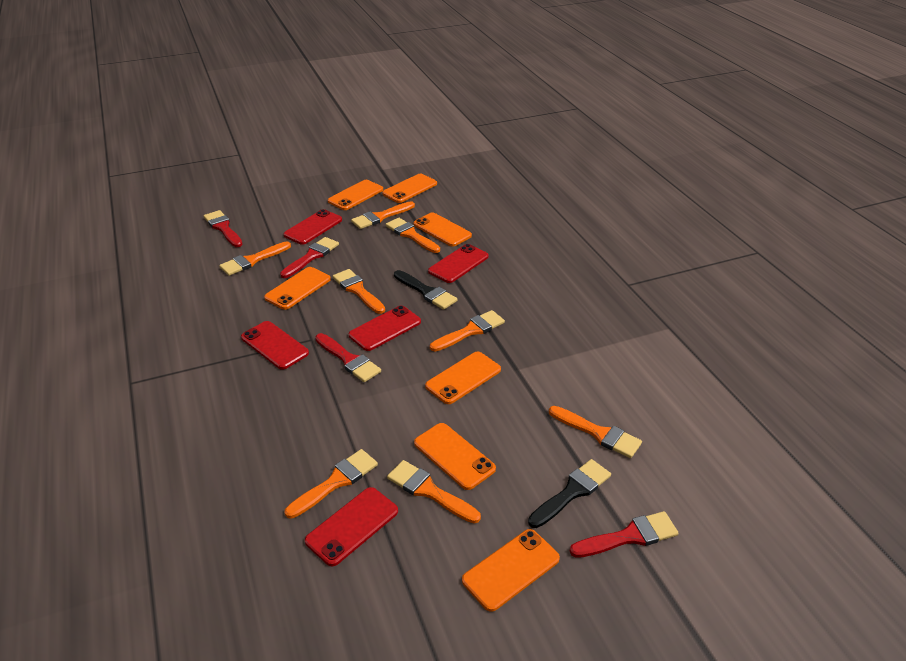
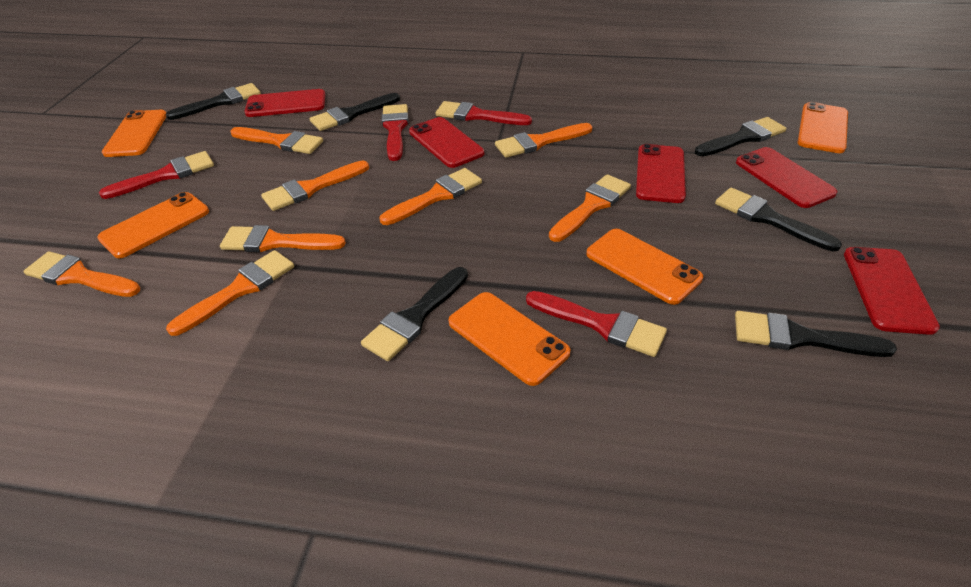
black brush: [394,270,458,310] [528,459,611,528] = 2 -> [166,83,261,120] [309,93,400,131] [361,267,468,361] [695,117,786,156] [715,188,842,252] [735,311,897,357] = 6
orange phone: [264,267,331,310] [328,180,383,210] [382,174,437,203] [413,212,472,247] [414,423,496,490] [425,351,501,404] [462,529,560,612] = 7 -> [97,192,209,258] [102,110,166,157] [448,292,571,386] [586,229,703,305] [798,102,848,153] = 5

